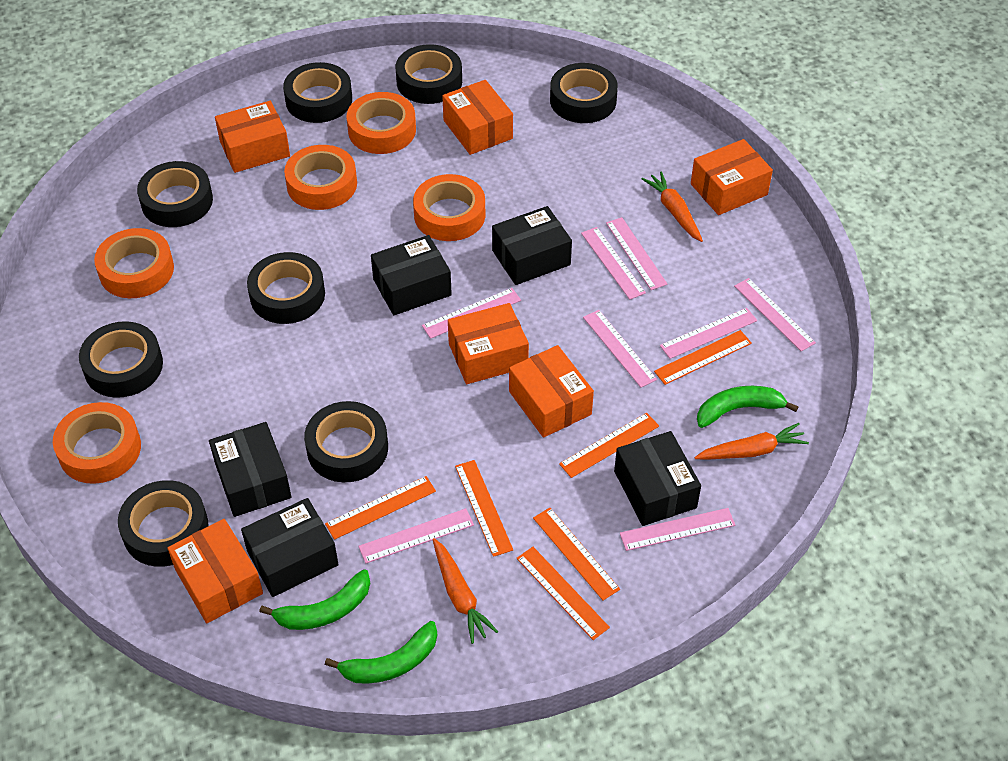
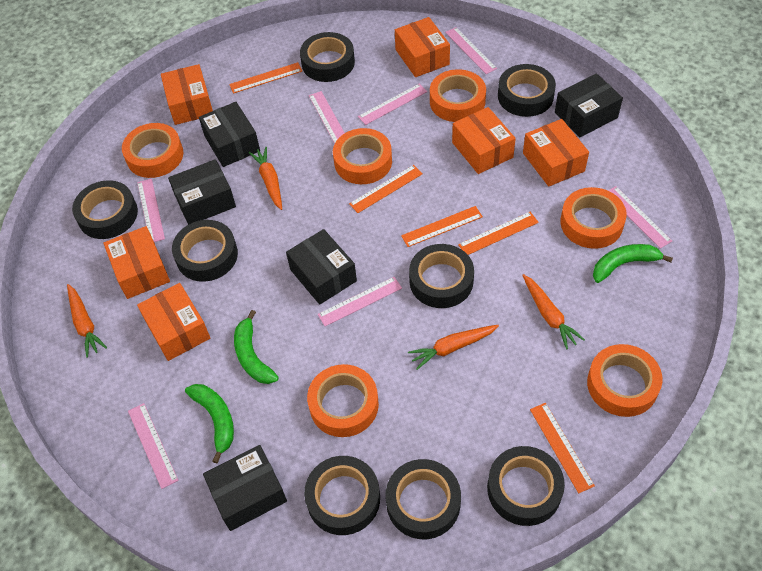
orange carrot: [433,538,498,644] [642,171,703,242] [694,423,809,460] = 3 -> [67,284,107,358] [249,147,282,210] [408,325,499,370] [522,274,585,350] = 4
orange ruler: [325,476,436,540] [455,460,513,557] [516,547,610,640] [533,508,620,600] [559,413,659,478] [654,330,752,385] = 6 -> [229,62,302,94] [349,165,423,213] [401,206,483,247] [458,212,539,255] [530,403,595,494] = 5
orange tape: [53,402,141,484] [94,228,174,298] [284,145,357,210] [346,92,416,154] [413,174,485,241] = 5 -> [122,123,183,178] [307,364,379,437] [333,128,392,184] [430,69,486,122] [560,187,627,249] [587,344,663,417] = 6
pink ruler: [358,508,474,564] [422,288,521,339] [581,227,646,300] [583,310,657,388] [606,217,668,290] [620,508,735,551] [660,308,757,359] [734,278,816,352] = 8 -> [128,403,178,489] [137,179,165,242] [309,91,344,144] [318,277,402,326] [358,84,427,125] [445,27,497,74] [608,186,672,249] = 7

